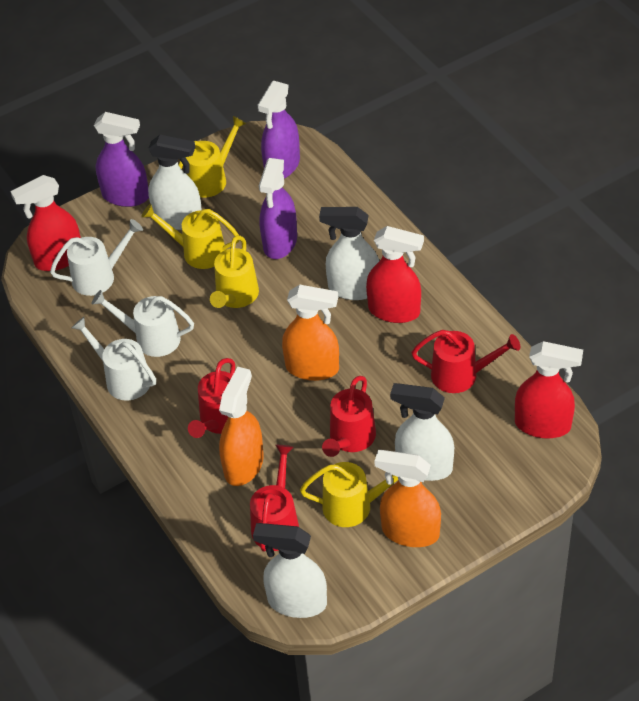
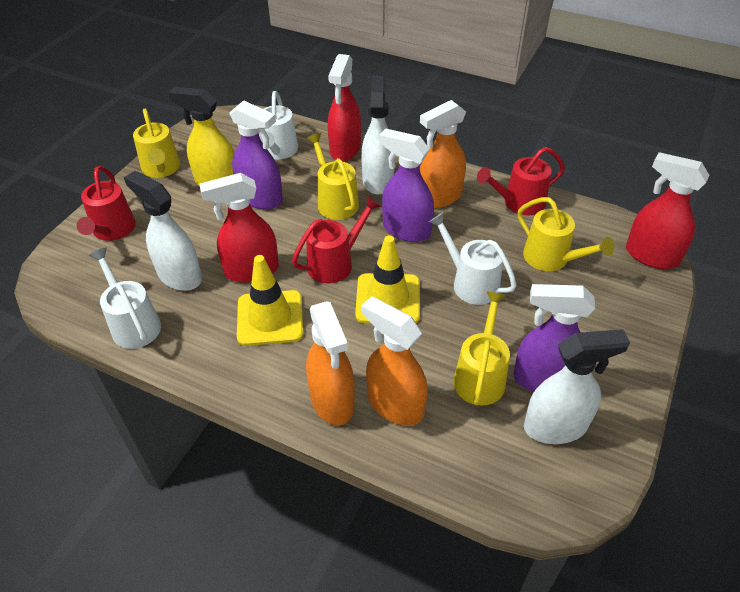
red watering can: [188,358,235,438] [250,445,299,552] [322,376,376,457] [411,330,520,393] = 4 -> [77,166,136,241] [292,196,381,284] [477,147,565,215] = 3
white spray bottle: [148,135,202,230] [253,523,327,618] [319,207,379,300] [390,383,454,481] = 4 -> [124,171,202,291] [361,76,394,195] [524,329,630,444] = 3
yellow spray bottle: none = 0 -> [168,87,234,186] = 1
yellow traffic cone: none = 0 -> [237,255,303,346] [355,235,420,323] = 2

